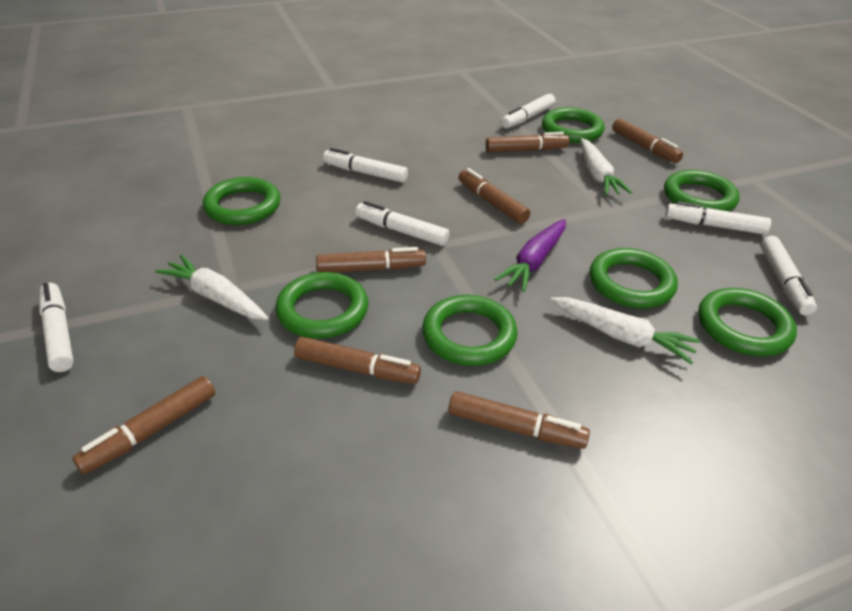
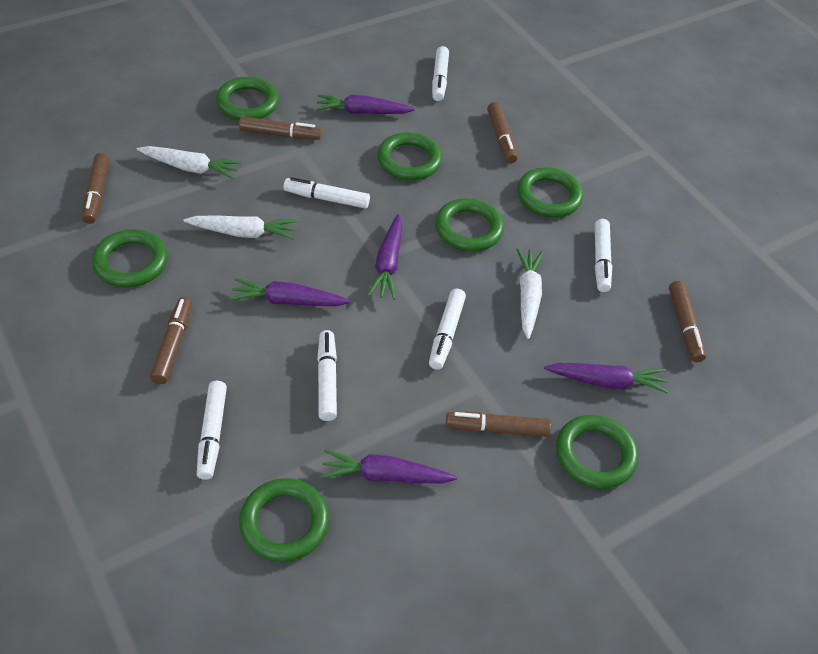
brown marker: [72,376,216,475] [294,337,421,384] [316,247,426,272] [448,391,590,449] [459,168,530,224] [486,132,569,153] [612,118,683,163] = 7 -> [82,153,109,224] [150,297,192,384] [239,117,322,140] [446,412,551,437] [487,102,518,163] [669,281,706,362] = 6
purple carrot: [494,219,566,292] = 1 -> [230,278,351,306] [316,94,415,114] [320,449,457,484] [367,214,402,300] [544,363,669,394] = 5

